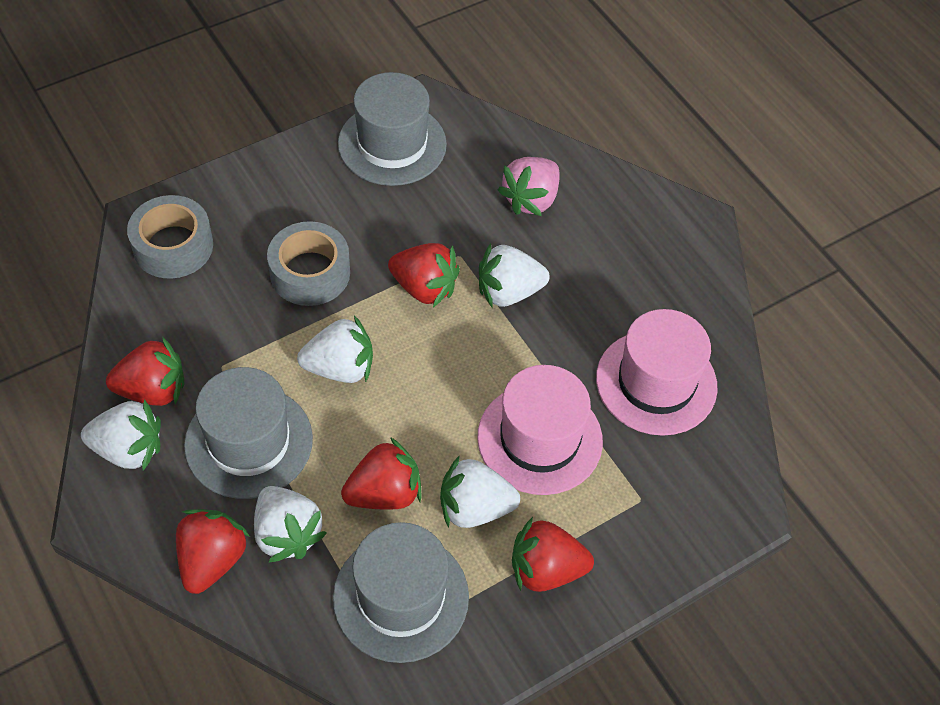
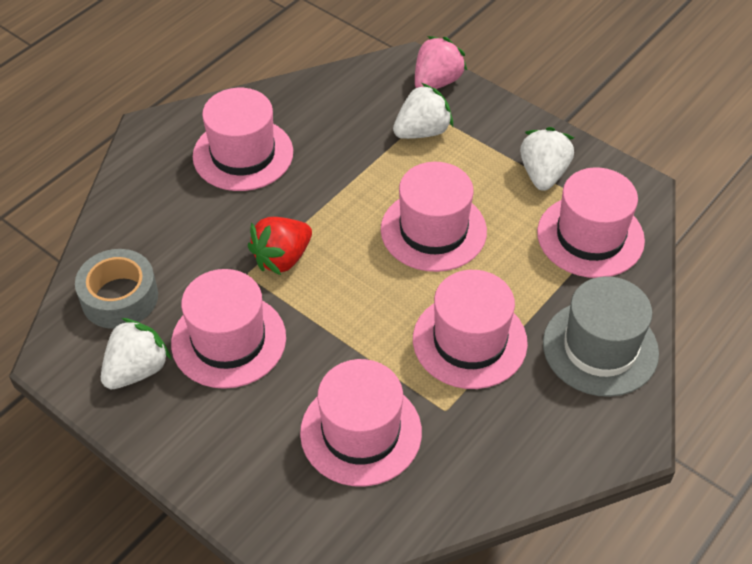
grey hat: [184,367,313,499] [333,522,469,663] [338,72,447,186] = 3 -> [543,276,659,397] = 1
grey tape: [127,195,213,279] [267,221,350,306] = 2 -> [75,249,158,329] = 1
pink hat: [477,365,603,495] [596,309,718,436] = 2 -> [171,269,286,389] [193,88,293,191] [300,359,422,487] [381,162,487,272] [413,270,528,389] [537,167,645,278] = 6
red strawberry: [106,336,184,406] [176,509,250,594] [341,437,422,510] [388,243,460,307] [512,517,594,592] = 5 -> [248,217,312,275] = 1
white strawberry: [81,399,161,471] [254,486,327,563] [297,315,373,383] [440,455,520,528] [479,243,550,307] = 5 -> [101,318,171,389] [393,83,453,139] [520,127,574,191] = 3

